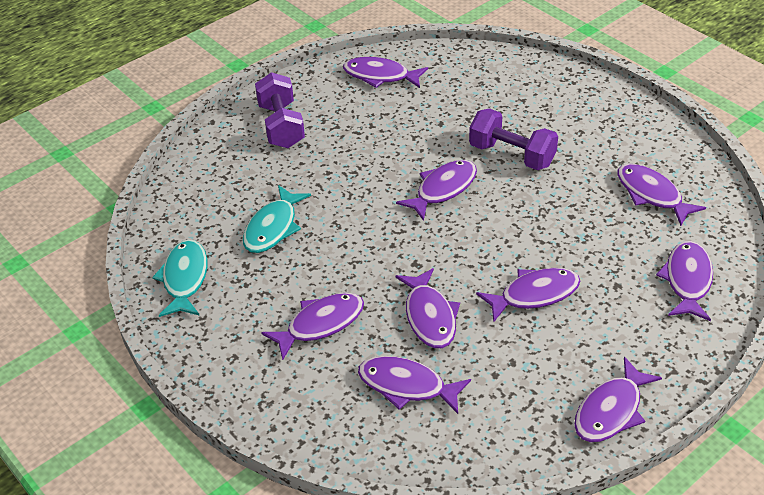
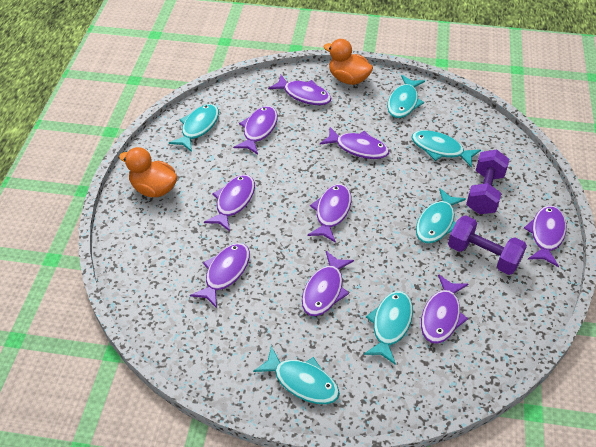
orange duck: none = 0 -> [119,147,177,197] [324,39,373,85] = 2
turquoise fish: [152,239,207,317] [243,185,311,253] = 2 -> [169,104,219,152] [253,346,339,404] [363,291,413,365] [387,75,425,118] [411,130,481,167] [416,188,466,244] = 6

